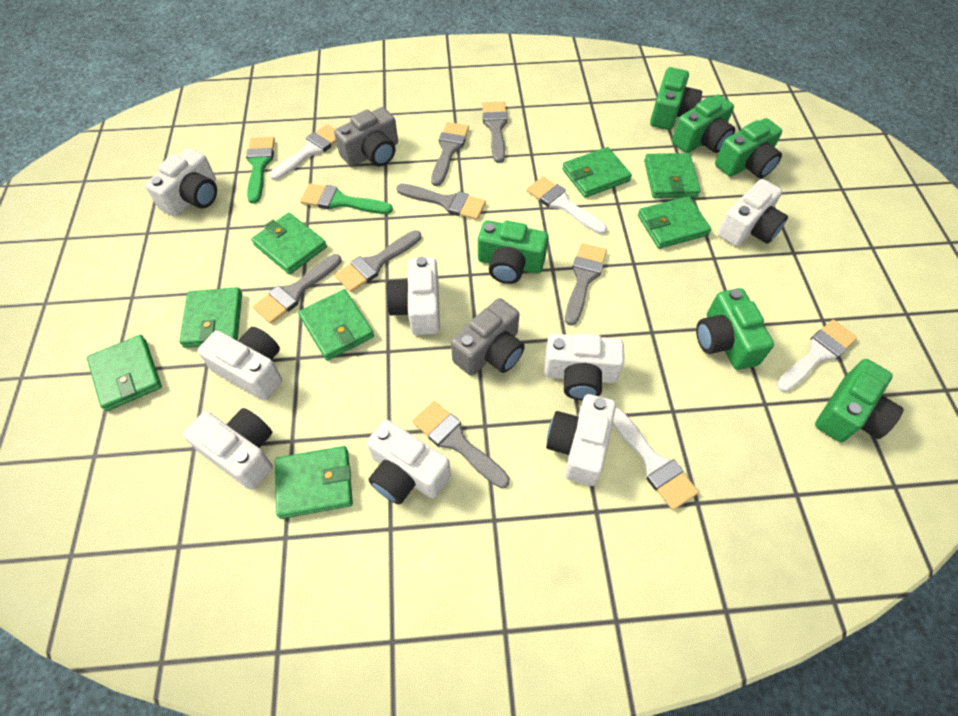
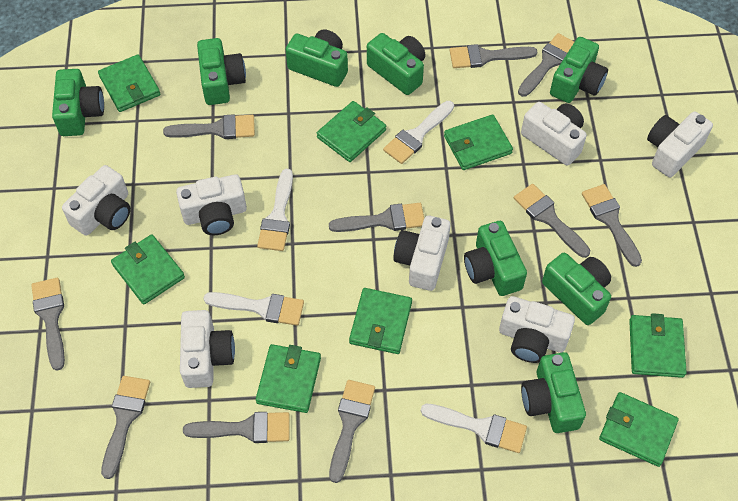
green brush: [246,137,275,204] [300,184,393,214] = 2 -> none = 0
green camera: [478,220,548,284] [650,67,702,130] [672,94,735,153] [696,288,774,370] [715,118,782,178] [815,359,904,442] = 6 -> [52,69,104,136] [197,38,246,105] [286,29,348,87] [367,33,426,95] [464,221,527,296] [521,352,586,433] [542,253,611,325] [550,37,608,103] = 8
grey brush: [253,254,341,324] [335,230,421,292] [396,184,486,220] [412,401,510,488] [431,122,469,186] [482,102,508,163] [565,243,607,326] = 7 -> [31,278,65,371] [101,376,150,479] [163,114,255,139] [183,412,290,443] [329,203,424,232] [329,380,375,483] [450,44,537,68] [514,184,590,258] [518,33,574,97] [582,184,642,267] = 10
grey camera: [334,107,398,167] [451,298,525,376] = 2 -> none = 0
white camera: [145,148,217,217] [183,408,273,490] [198,327,282,401] [367,420,451,504] [386,257,440,335] [544,333,624,400] [546,394,616,486] [717,179,788,247] = 8 -> [62,165,131,236] [176,174,247,235] [180,310,235,388] [393,216,451,291] [499,296,575,363] [521,102,587,166] [647,112,713,177] = 7

